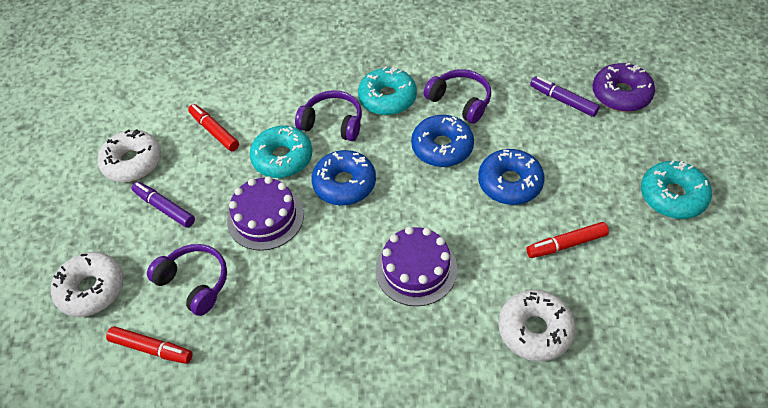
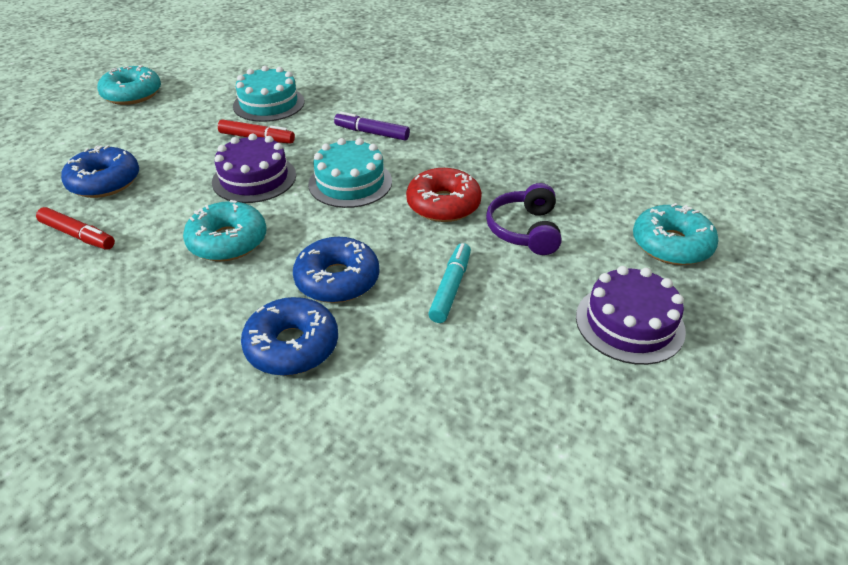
purple donut: [593,63,655,112] = 1 -> none = 0
purple headphones: [147,244,227,316] [295,90,362,141] [424,69,491,124] = 3 -> [486,183,562,255] = 1
purple marker: [132,182,195,228] [530,76,600,117] = 2 -> [334,112,410,141] = 1
red donut: none = 0 -> [406,168,482,222] = 1
red marker: [106,326,193,364] [188,104,239,151] [526,222,609,258] = 3 -> [36,207,115,250] [218,119,295,143] = 2
turquoise cake: none = 0 -> [233,66,305,122] [308,138,392,208] = 2
turquoise marker: none = 0 -> [428,243,471,323] = 1
white donut: [51,252,124,317] [98,129,161,182] [498,290,575,361] = 3 -> none = 0

